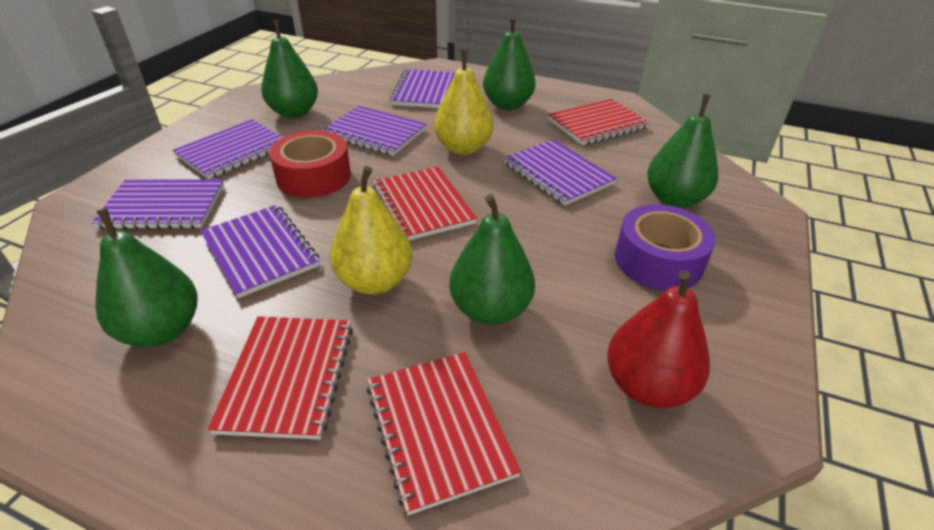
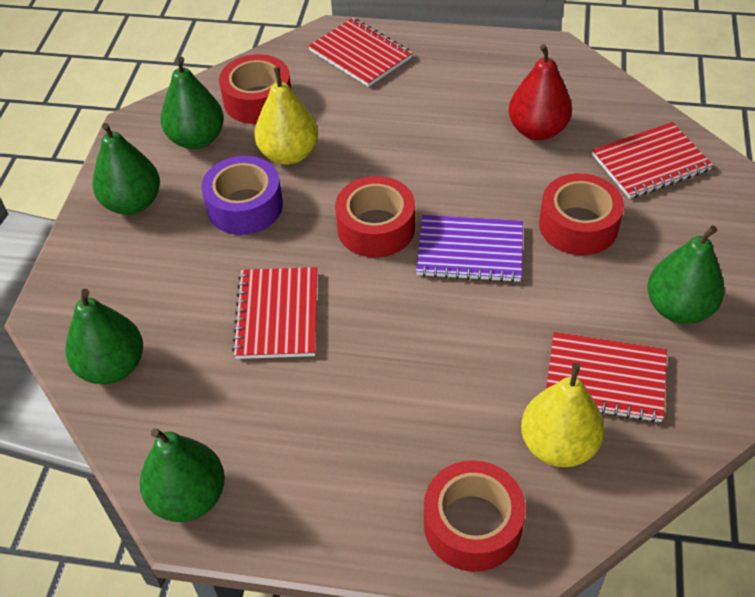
purple notebook: [92,179,224,229] [173,119,283,179] [200,205,320,298] [322,106,427,156] [390,69,455,108] [504,139,617,206] = 6 -> [416,215,523,283] = 1
red tape: [269,130,351,198] = 1 -> [219,54,291,124] [335,176,415,258] [424,460,526,572] [539,173,624,255] = 4

